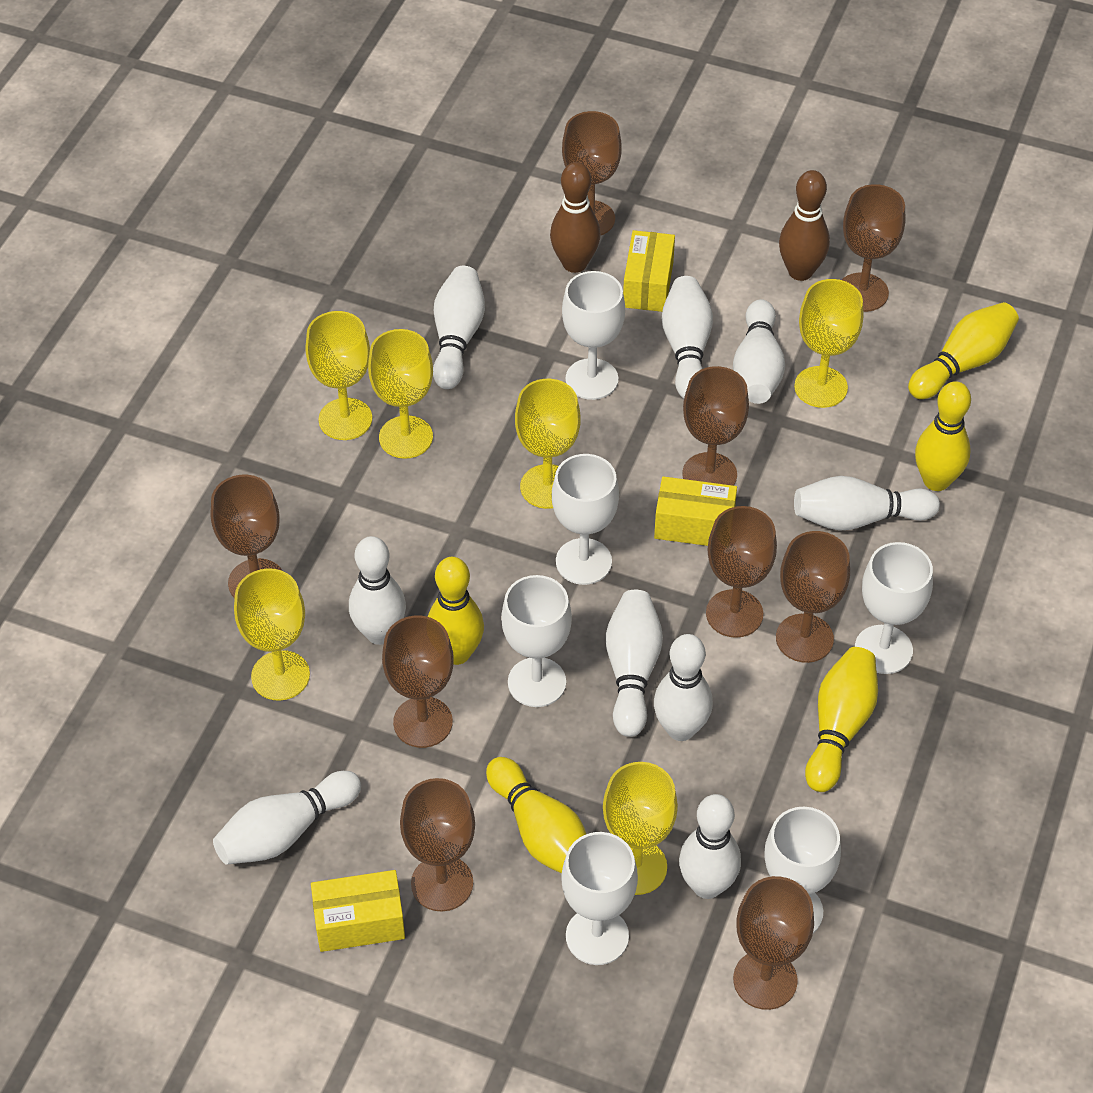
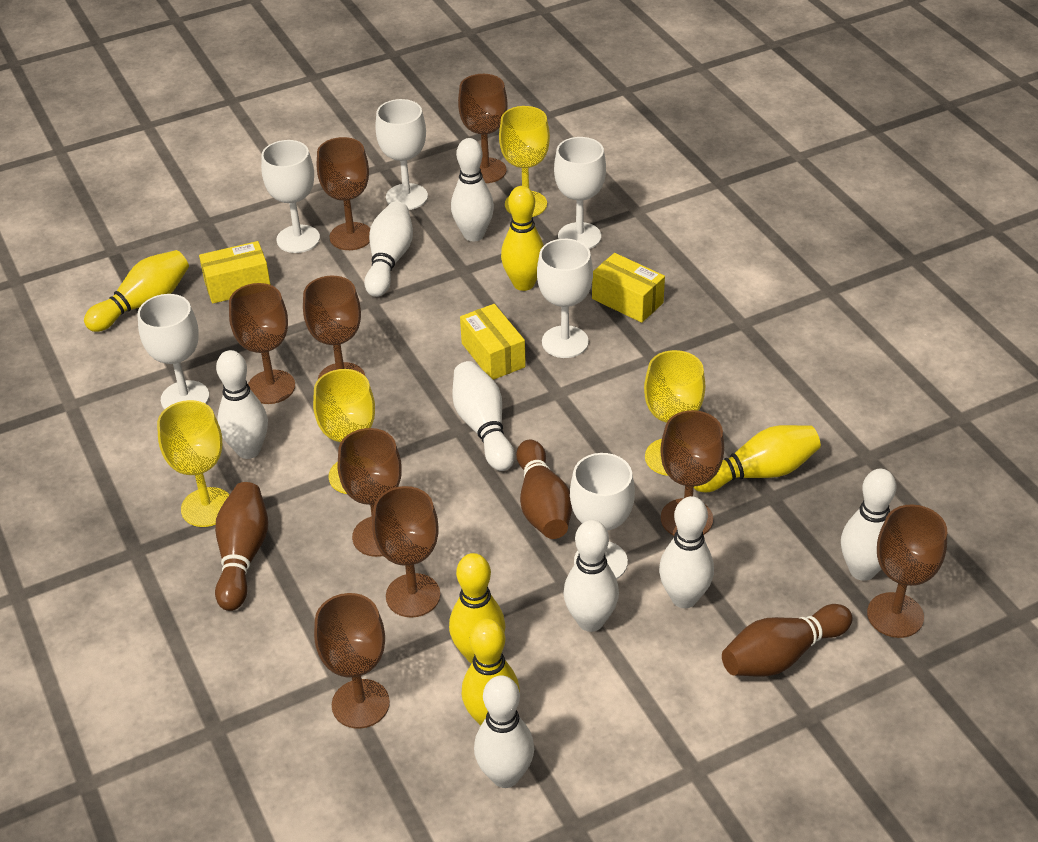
brown bowling pin: [550,162,601,273] [779,170,830,281] = 2 -> [215,482,268,611] [516,440,572,539] [722,604,852,676] = 3
white bowling pin: [213,771,361,865] [349,536,406,645] [433,266,485,389] [606,590,663,737] [654,634,713,741] [662,276,713,399] [679,794,741,899] [733,299,785,404] [794,476,940,531] = 9 -> [216,350,268,459] [364,201,413,297] [451,138,494,241] [452,361,515,471] [474,675,534,788] [563,520,619,632] [659,496,714,608] [841,469,896,581] = 8
yellow goblet: [234,568,310,701] [305,311,372,440] [368,329,433,459] [515,379,581,509] [603,762,678,895] [794,279,864,408] = 6 -> [157,400,229,527] [313,369,375,494] [499,106,550,217] [644,350,705,476] = 4

